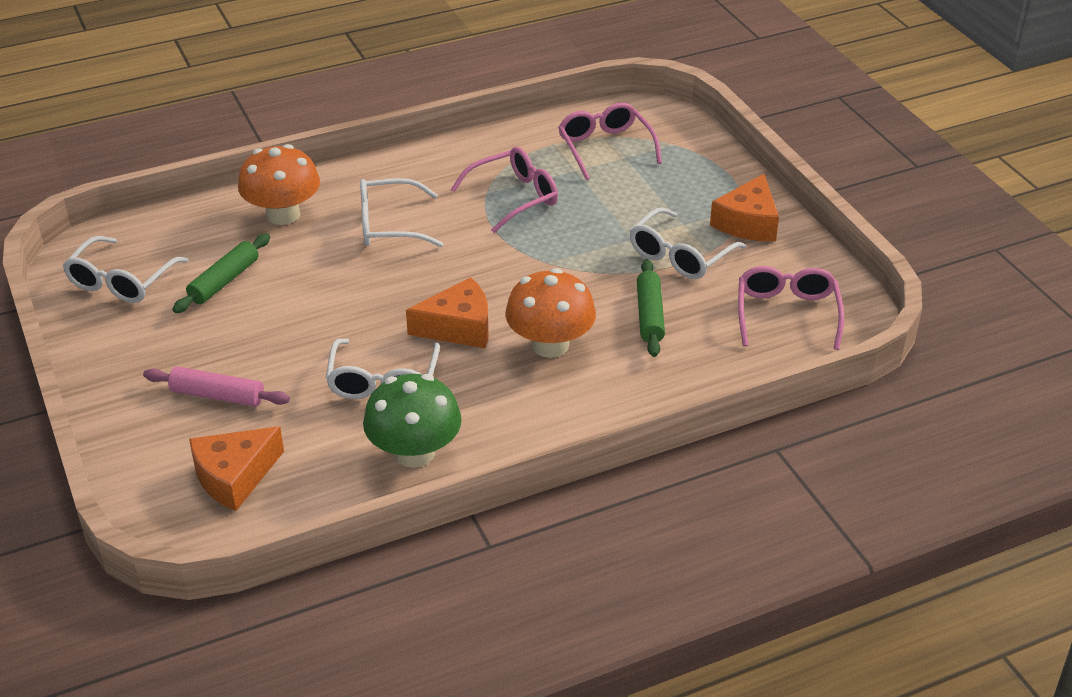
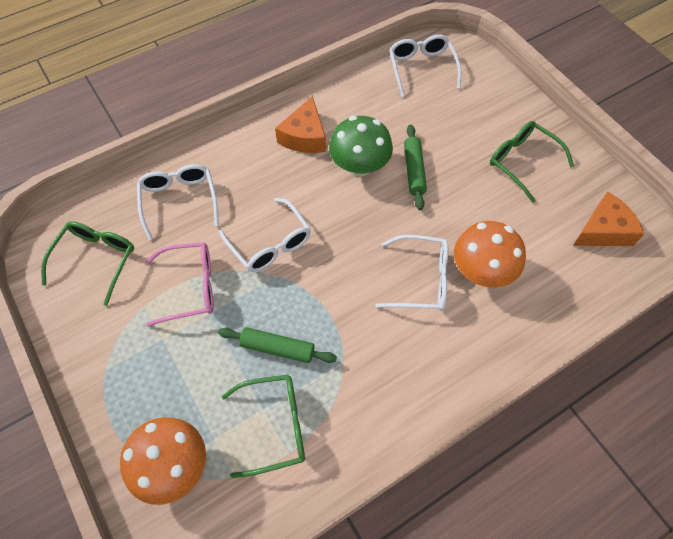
green glasses: none = 0 -> [41,221,134,306] [222,375,305,478] [490,121,574,203] = 3
orange cheese: [189,426,284,511] [406,277,488,349] [710,174,779,241] = 3 -> [275,96,326,153] [573,191,645,246] = 2
pink glasses: [451,147,558,233] [558,103,662,180] [738,266,844,350] = 3 -> [146,242,214,327] = 1
pink rolling pin: [143,367,290,407] = 1 -> none = 0

